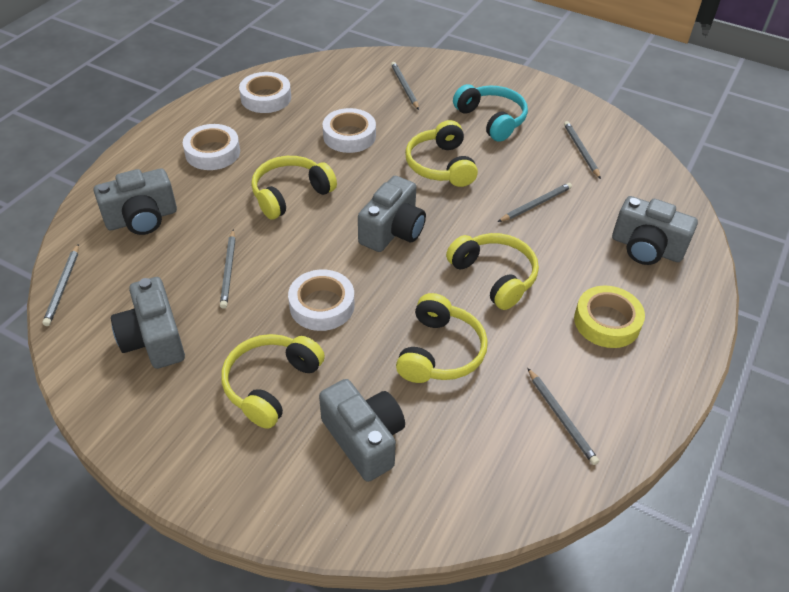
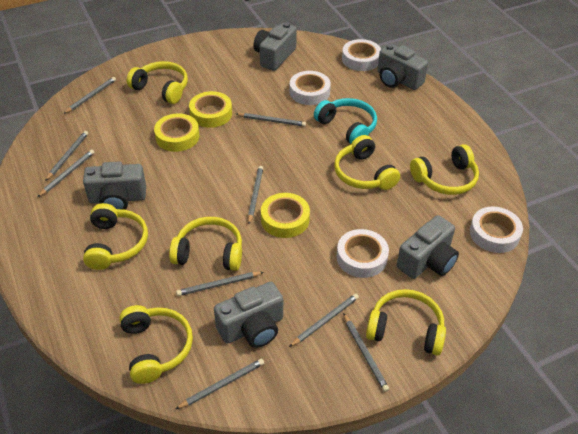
grey pencil: [43,244,79,326] [220,229,236,309] [391,62,419,110] [498,183,572,222] [528,368,599,465] [564,121,601,179] = 6 -> [37,150,94,197] [45,131,88,181] [63,77,116,114] [176,272,264,296] [176,359,264,409] [236,113,306,127] [248,166,263,224] [289,294,359,347] [343,313,389,392] = 9
yellow headphones: [221,334,325,429] [251,156,337,220] [396,293,488,383] [405,120,478,187] [446,233,539,310] = 5 -> [83,203,148,270] [119,305,193,384] [127,61,188,104] [169,217,242,271] [334,135,400,190] [366,289,446,356] [410,144,479,195] = 7
yellow tape: [574,286,645,348] = 1 -> [154,113,199,152] [189,91,232,128] [261,193,310,238] = 3

